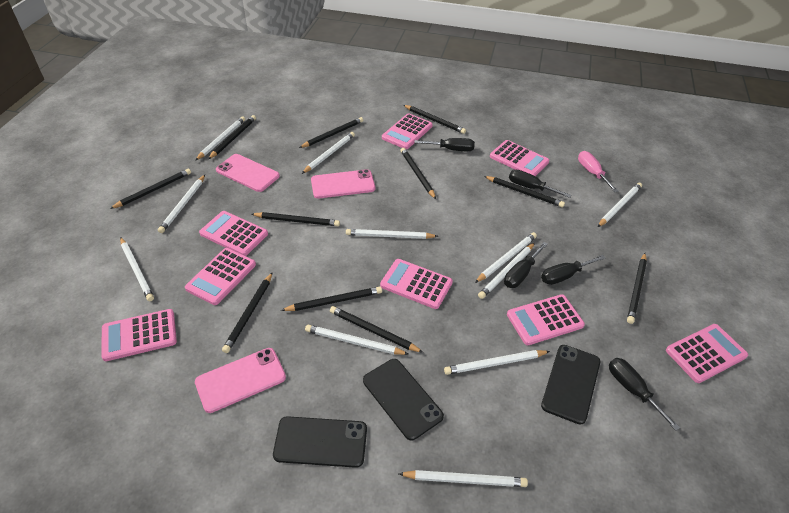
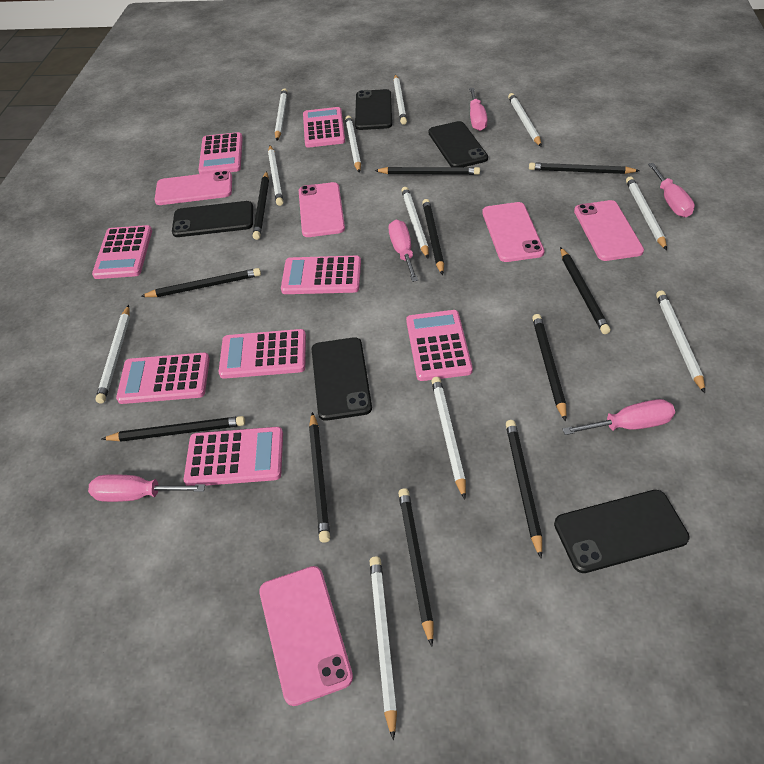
black phone: [273,416,367,468] [363,359,444,441] [541,345,600,425] = 3 -> [172,201,253,237] [312,337,372,421] [355,89,392,130] [428,121,488,167] [554,490,690,573] = 5
black screwdriver: [414,138,475,151] [504,242,548,288] [509,170,571,198] [541,255,605,285] [609,358,680,431] = 5 -> none = 0
pink phone: [195,348,286,413] [216,154,280,192] [311,169,375,199] = 3 -> [154,171,232,205] [259,566,353,706] [299,182,345,237] [482,202,544,262] [574,200,644,261] = 5
pink screwdriver: [578,151,619,192] = 1 -> [88,474,205,502] [389,220,418,282] [469,88,488,131] [562,399,675,435] [648,163,695,217] = 5

